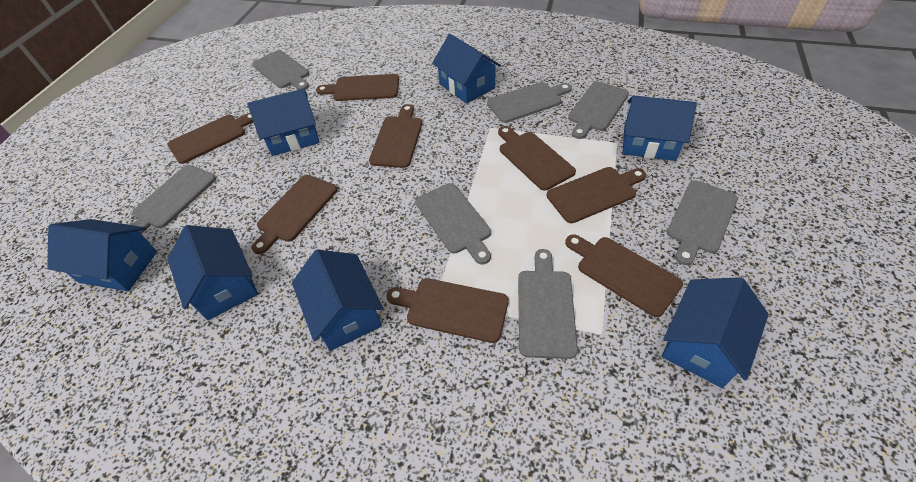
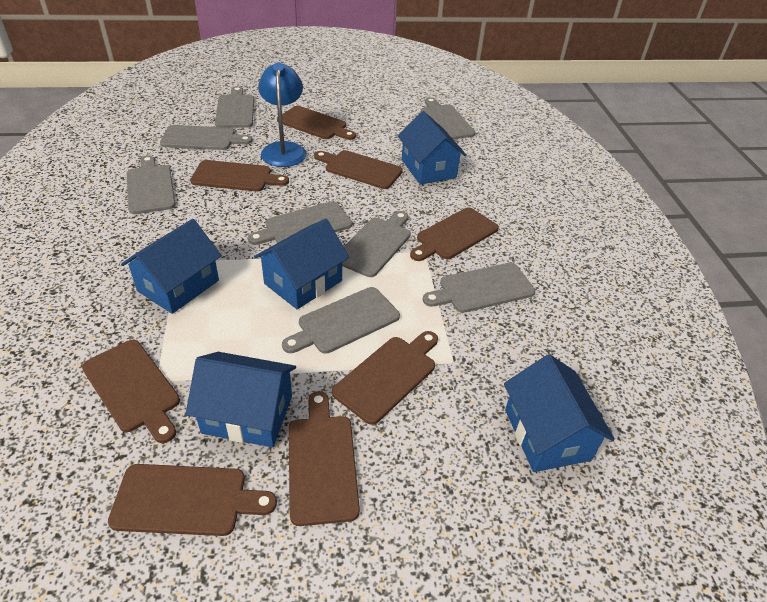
blue house: [47,219,157,291] [167,225,258,320] [247,89,320,156] [292,250,383,351] [432,34,501,104] [622,96,697,161] [662,277,769,388] = 7 -> [121,219,222,314] [186,352,296,447] [254,219,349,309] [398,111,466,185] [504,354,615,472] = 5
blue lamp: none = 0 -> [258,63,307,167] = 1
grey cutting board: [132,165,216,234] [252,50,309,90] [415,183,491,264] [487,82,572,123] [518,249,578,359] [568,81,629,139] [667,180,738,265] = 7 -> [127,155,176,214] [160,125,252,150] [215,86,254,128] [248,201,352,245] [282,287,400,354] [342,211,411,277] [421,98,475,139] [423,263,535,313] = 8

